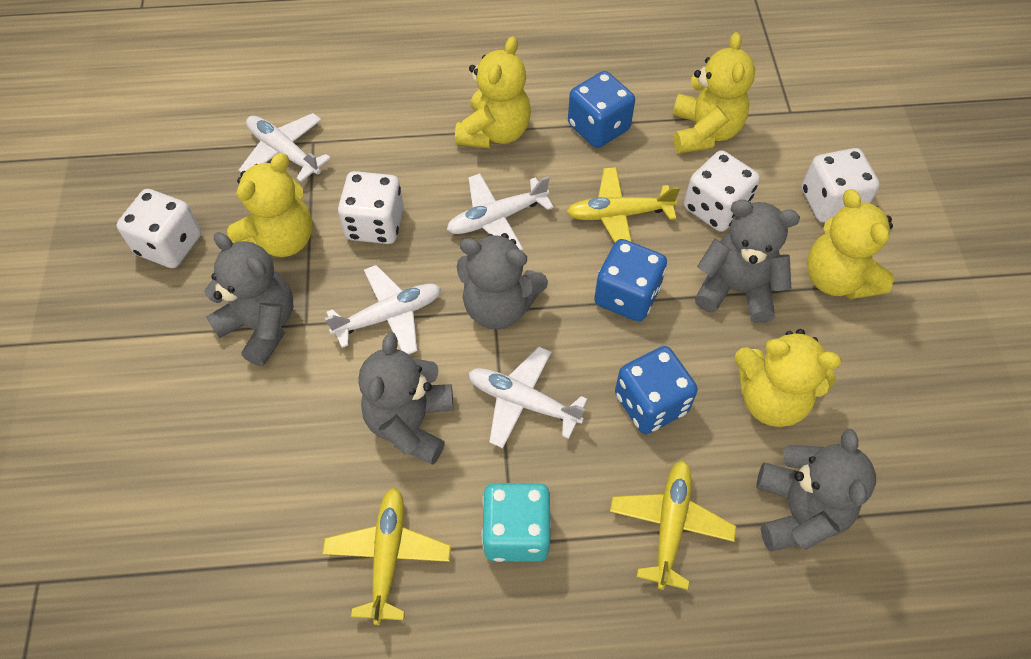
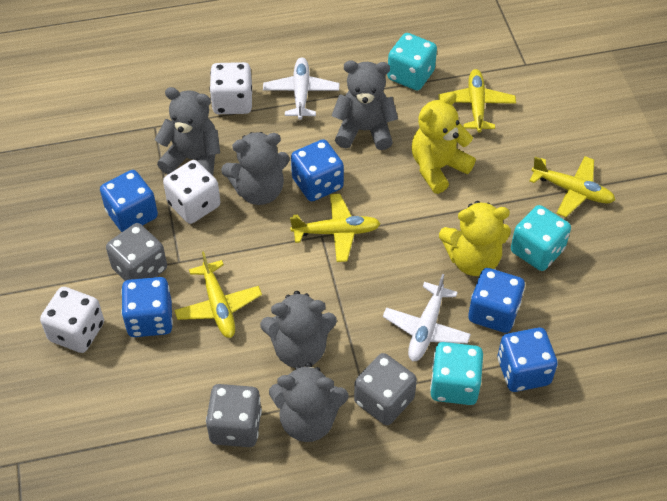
blue dice: [568,71,635,148] [594,239,667,322] [615,346,698,434] = 3 -> [100,170,158,232] [121,277,173,337] [291,139,344,201] [468,268,525,333] [498,327,558,392] = 5
grey dice: none = 0 -> [106,223,167,281] [206,384,262,447] [354,353,417,425] = 3
turquoise dice: [482,483,551,562] = 1 -> [387,33,437,90] [430,342,483,405] [511,205,571,271] = 3
white dice: [117,189,201,268] [338,171,404,244] [684,150,760,232] [802,148,880,223] = 4 -> [40,287,104,353] [163,160,220,224] [210,62,252,114] = 3
white plane: [239,113,331,182] [325,265,441,355] [447,173,554,250] [469,347,588,448] = 4 -> [263,57,339,120] [383,274,471,362] = 2
yellow plane: [322,487,451,625] [566,167,680,242] [610,460,737,590] = 3 -> [174,251,262,338] [290,194,381,262] [438,69,516,132] [530,156,615,217] = 4
yellow teddy bear: [227,153,313,257] [455,36,531,148] [673,32,755,153] [734,329,842,427] [807,189,894,299] = 5 -> [411,92,476,194] [439,201,511,276] = 2

